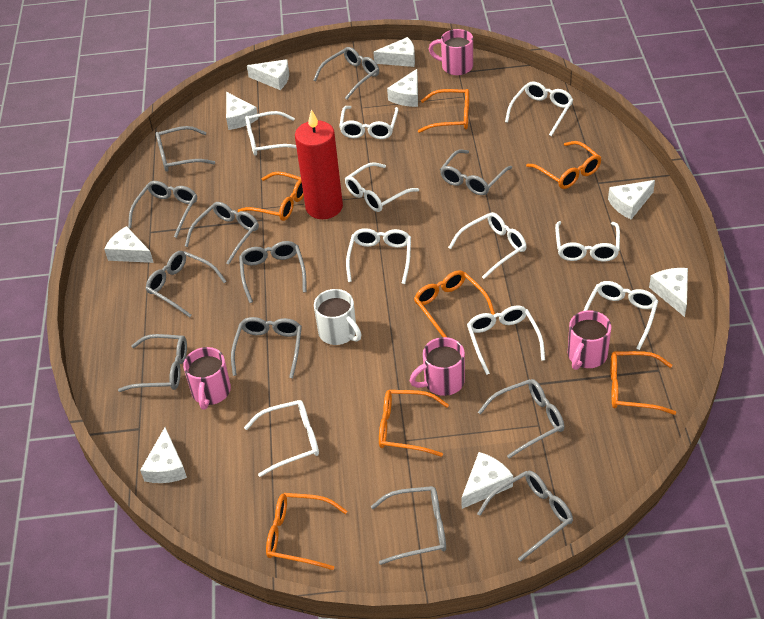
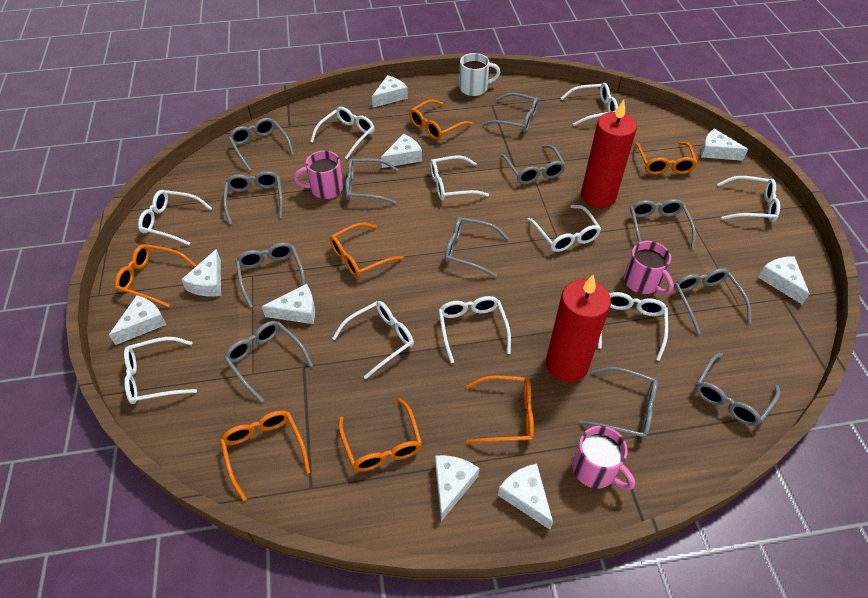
pink mug: [183,347,231,410] [410,337,465,396] [429,29,473,75] [568,310,611,370] = 4 -> [294,151,343,199] [572,426,635,490] [624,241,674,294] = 3
red candle: [295,109,343,219] = 1 -> [546,275,611,382] [581,99,637,208] = 2

